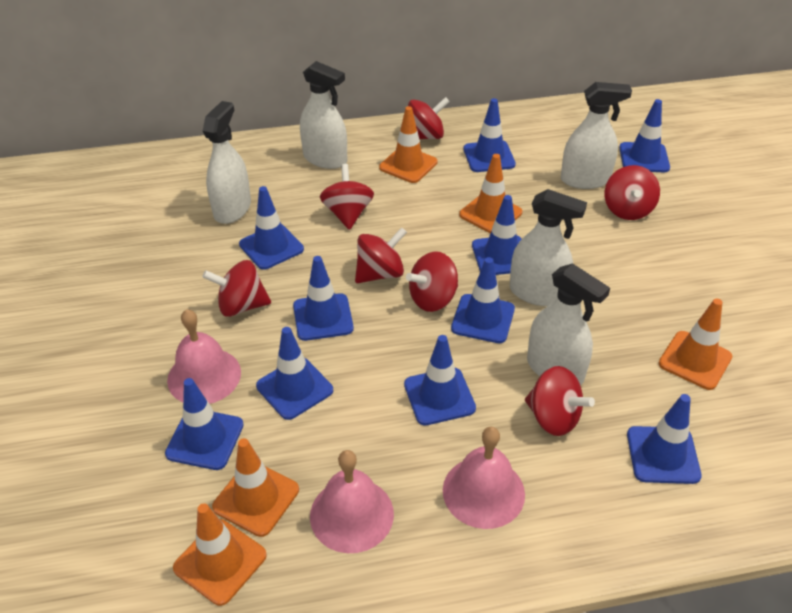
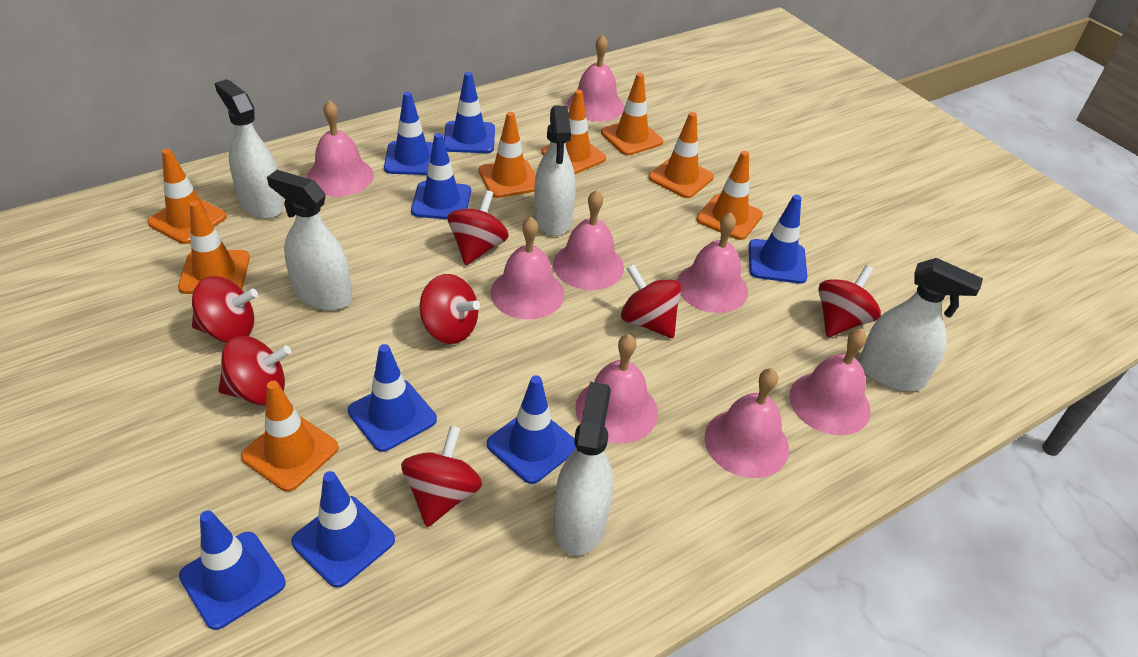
blue traffic cone: [165,378,244,470] [239,186,304,269] [256,327,333,420] [293,256,354,341] [404,335,476,426] [451,257,515,343] [463,98,516,172] [472,195,522,275] [619,99,670,172] [627,394,702,484] = 10 -> [179,511,286,630] [291,471,395,588] [348,344,437,452] [384,91,433,175] [411,133,471,219] [444,72,495,153] [487,375,576,484] [749,195,807,284] = 8
orange traffic cone: [173,503,267,606] [212,438,299,537] [379,106,437,183] [459,154,522,234] [659,299,732,390] = 5 -> [147,149,227,244] [178,201,250,294] [241,381,339,492] [478,112,536,198] [541,90,606,174] [601,73,663,155] [648,112,714,198] [696,151,763,240] = 8
pink bell: [167,309,241,404] [310,450,394,553] [443,427,525,529] = 3 -> [307,100,374,197] [490,217,564,320] [553,190,624,290] [567,35,624,122] [575,334,658,444] [677,212,748,313] [705,368,789,478] [789,328,871,435] = 8

